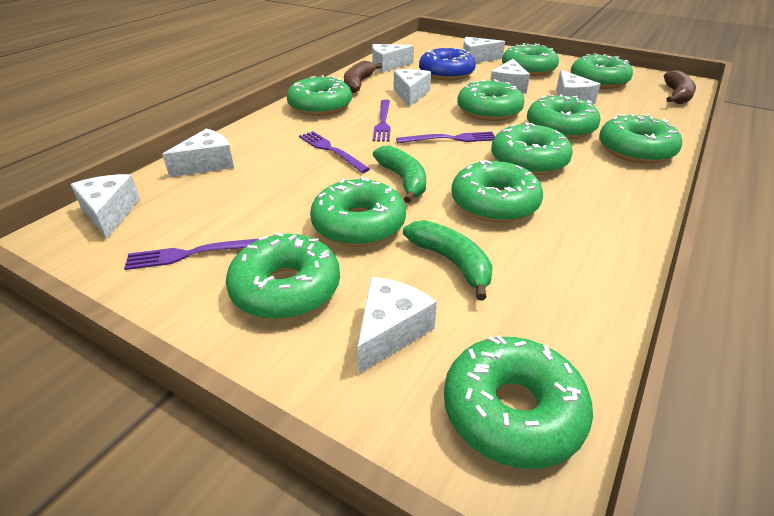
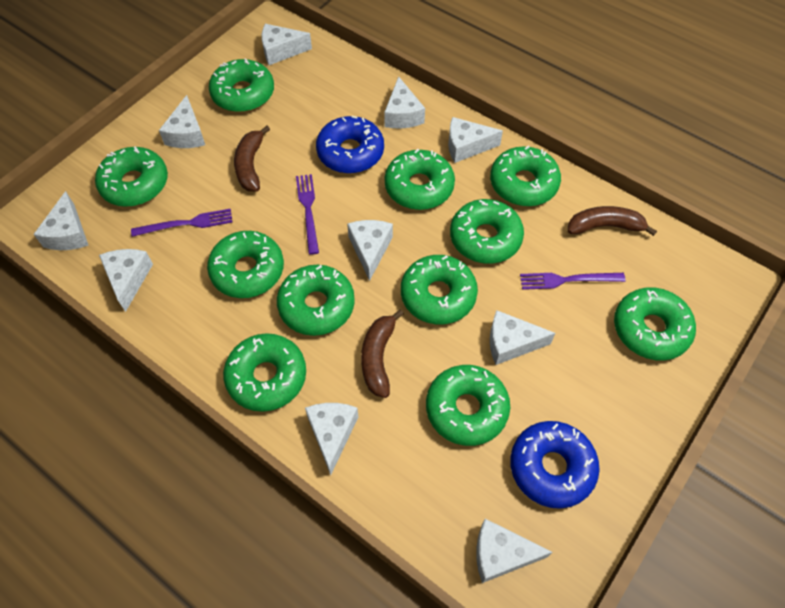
blue donut: [419,47,476,81] = 1 -> [316,116,384,174] [510,421,600,509] = 2
brown banana: [344,61,382,93] [664,70,696,104] = 2 -> [234,125,270,191] [361,309,404,398] [568,206,657,236] = 3
green banana: [373,145,426,203] [403,220,493,300] = 2 -> none = 0
purple fork: [124,239,259,270] [299,131,370,173] [373,99,391,142] [396,132,495,143] = 4 -> [131,209,233,237] [296,174,319,255] [520,273,626,290] = 3
white cheese: [70,174,140,239] [162,128,234,177] [357,277,437,374] [372,44,414,72] [394,69,431,107] [463,37,505,63] [490,59,530,94] [556,70,600,105] = 8 -> [34,191,89,250] [99,249,153,312] [159,95,205,148] [262,24,312,65] [305,403,358,475] [347,220,393,281] [384,76,425,128] [448,117,503,163] [476,519,552,583] [490,310,555,365] = 10

